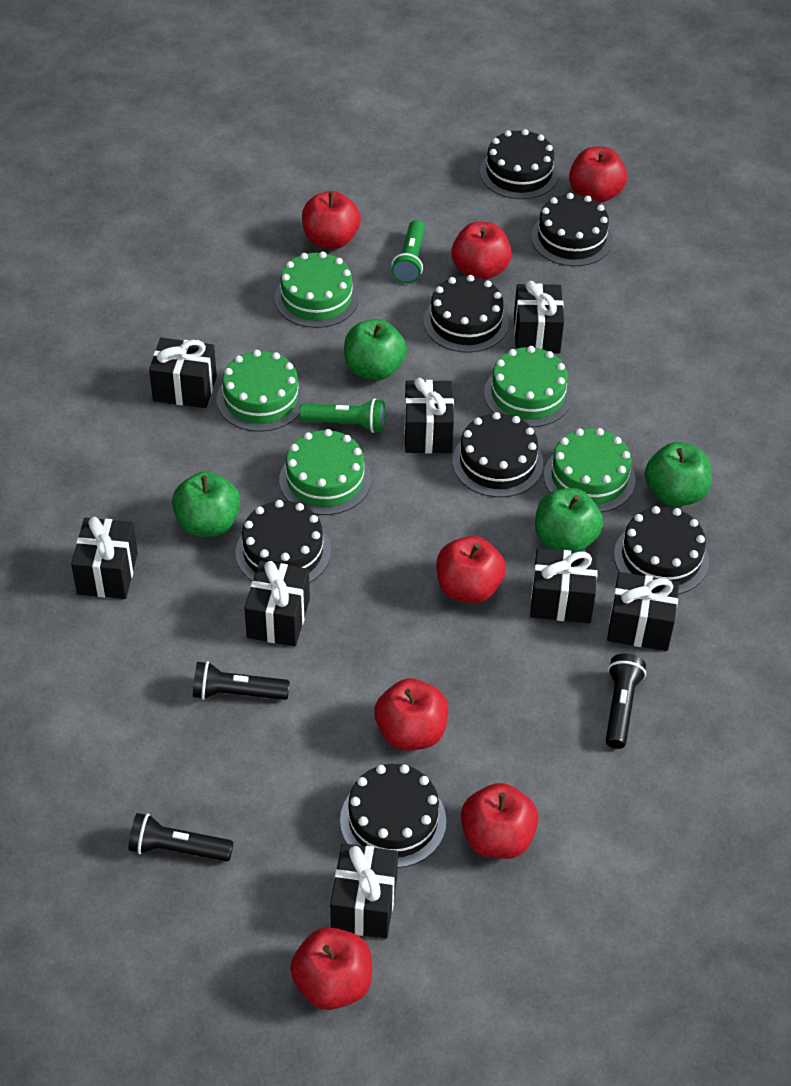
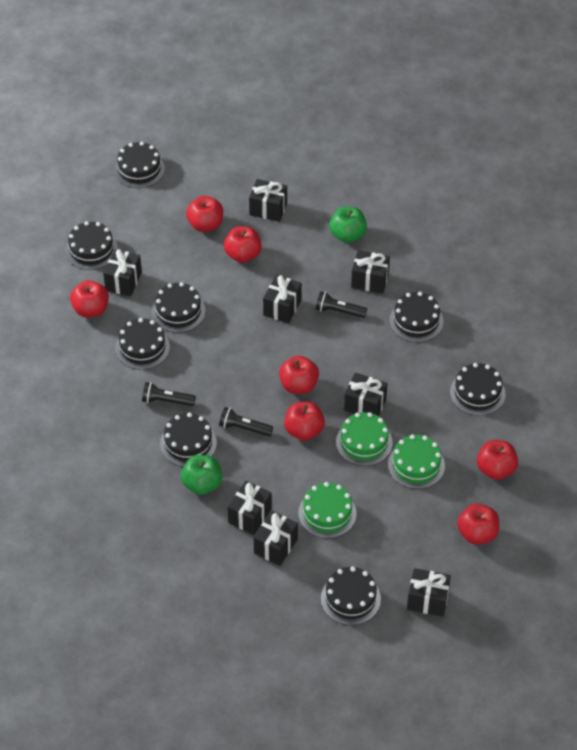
black cake: [236,500,331,583] [340,764,446,868] [424,275,509,353] [452,412,543,497] [480,129,559,199] [531,193,613,266] [614,506,709,594] = 7 -> [65,221,118,270] [114,142,165,188] [115,318,170,370] [152,282,205,333] [160,413,217,467] [321,566,381,625] [389,292,443,342] [450,363,506,416] = 8
green apple: [172,471,240,537] [344,319,407,381] [535,488,603,552] [645,442,712,507] = 4 -> [181,455,222,495] [329,206,367,243] = 2
green cake: [217,350,306,432] [275,251,359,328] [279,429,371,515] [484,346,572,427] [544,428,636,512] = 5 -> [298,482,357,538] [336,412,393,466] [388,434,445,489] = 3
green flashlight: [299,398,385,433] [391,220,425,283] = 2 -> none = 0

